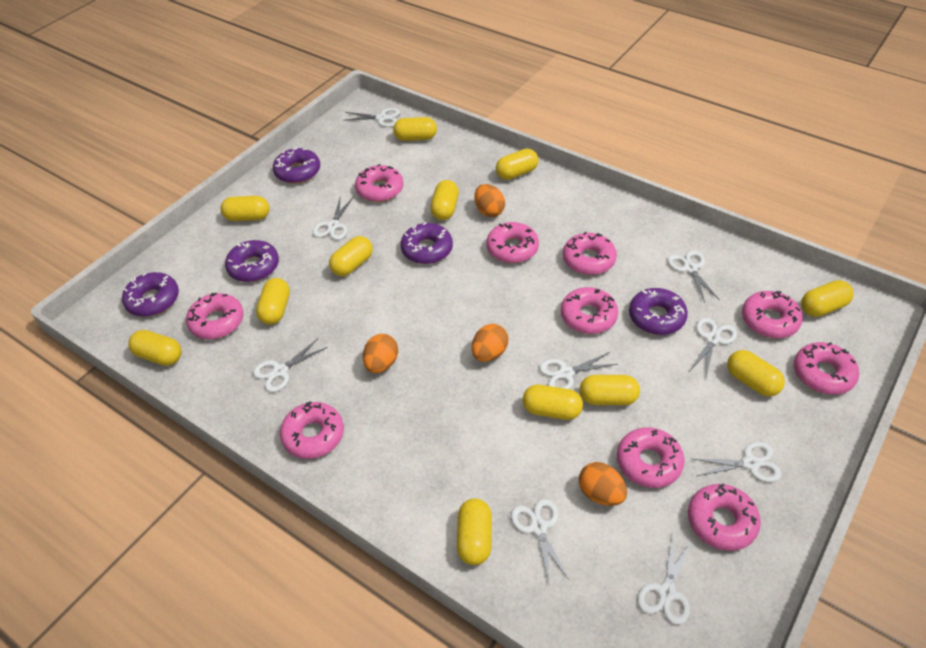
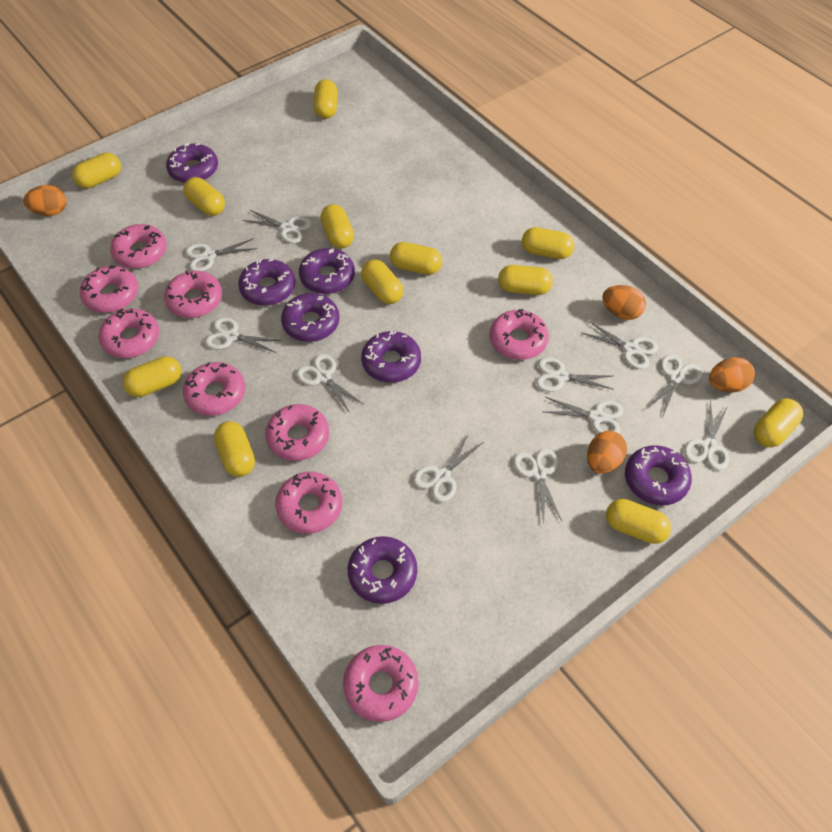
pink donut: [186,292,244,339] [280,401,344,459] [355,164,403,202] [486,222,539,263] [561,287,618,334] [563,232,617,275] [617,427,685,488] [688,484,761,551] [742,291,803,338] [794,342,859,395] = 10 -> [80,265,138,313] [99,308,159,358] [110,224,167,268] [164,271,222,318] [183,362,245,416] [265,404,329,461] [275,472,342,534] [343,645,418,722] [490,309,549,360] = 9
purple donut: [122,272,179,317] [225,240,279,282] [273,147,320,184] [401,222,453,264] [629,288,688,335] = 5 -> [166,143,218,183] [238,259,295,306] [281,293,340,342] [299,248,355,294] [348,536,417,604] [361,331,421,383] [625,445,692,505] = 7
white scissors: [253,339,328,392] [313,196,354,240] [343,108,400,127] [511,499,570,585] [539,352,617,389] [637,533,692,625] [667,250,720,303] [690,318,737,377] [694,442,782,482] = 9 -> [185,238,257,271] [205,317,283,353] [242,209,311,243] [297,354,363,413] [413,433,483,502] [513,449,562,523] [536,357,614,392] [545,397,623,433] [582,321,658,369] [646,354,702,416] [684,400,729,470] = 11

